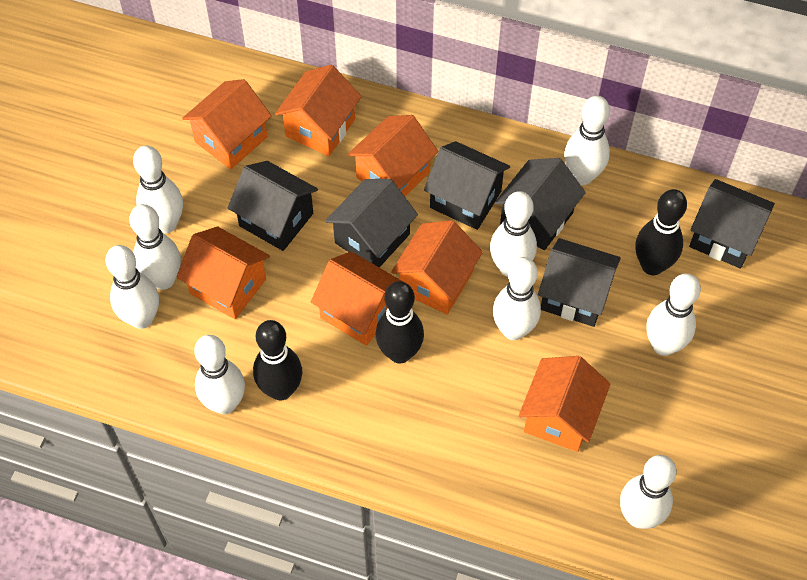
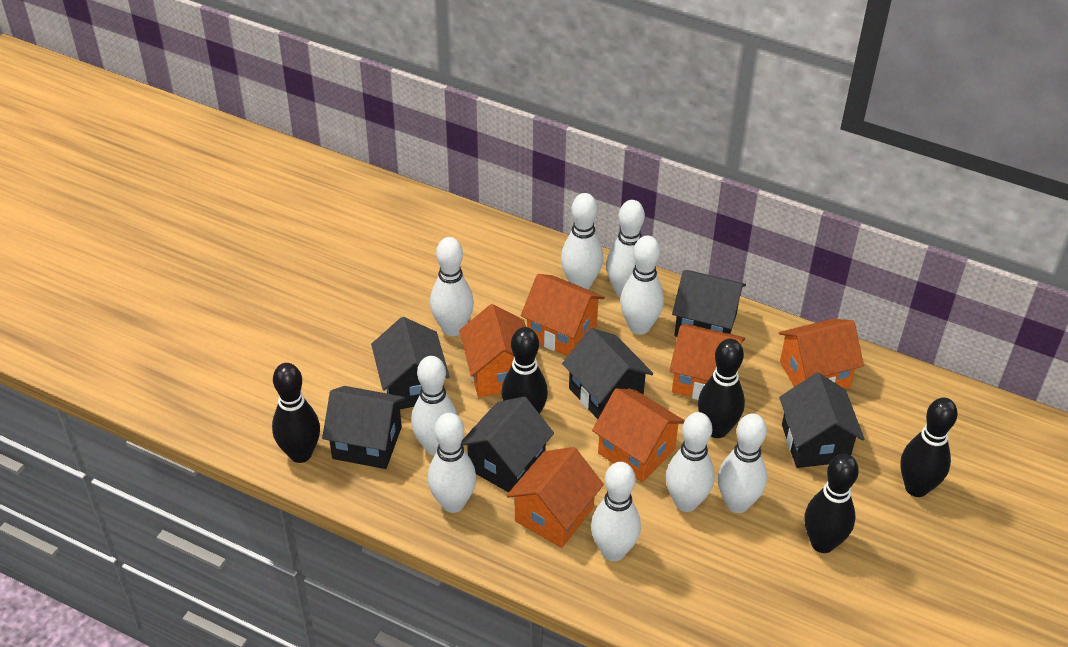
black bowling pin: [253,320,303,401] [376,281,424,363] [636,189,687,275] = 3 -> [272,363,320,463] [501,327,548,414] [698,339,745,438] [805,454,859,553] [900,397,958,497] = 5
orange house: [177,226,270,319] [182,79,272,169] [275,65,362,156] [311,251,403,346] [348,115,438,196] [391,220,483,315] [519,356,611,452] = 7 -> [459,304,526,397] [506,447,604,548] [521,274,605,356] [592,388,685,482] [669,324,745,400] [779,319,864,389] = 6

